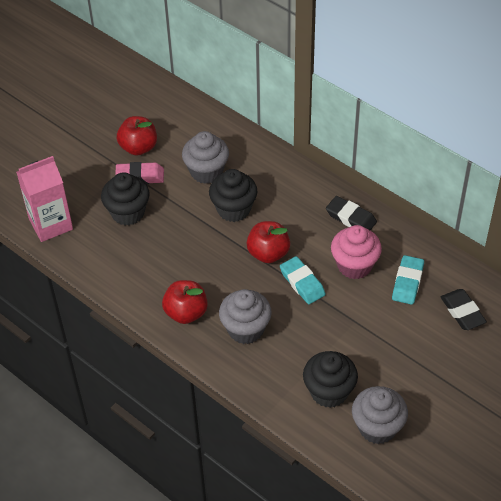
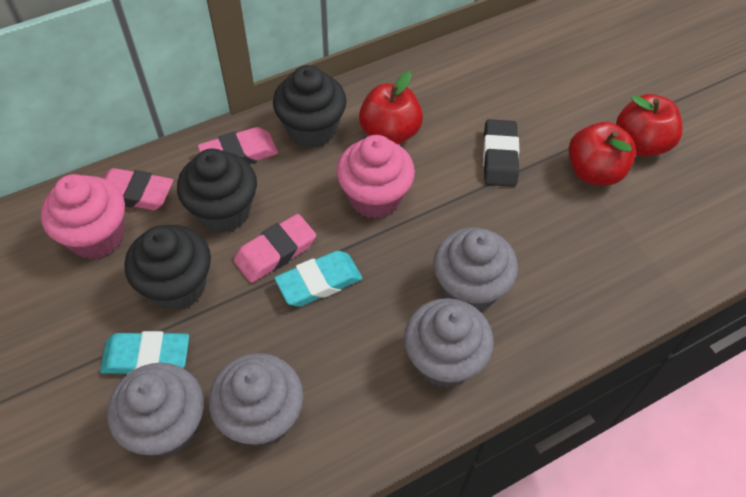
black eraser: [326,196,377,230] [441,289,487,330] = 2 -> [483,119,519,187] = 1
grey cupcake: [182,131,229,184] [219,289,272,344] [352,386,408,444] = 3 -> [107,363,204,457] [209,353,303,446] [404,298,494,388] [433,228,518,311] = 4
pink carton: [17,156,73,242] = 1 -> none = 0
pink cupcake: [331,225,382,279] = 1 -> [41,174,125,259] [336,135,415,219] = 2
pink eraser: [115,162,164,184] = 1 -> [103,168,173,210] [198,127,278,164] [234,214,316,283] = 3

